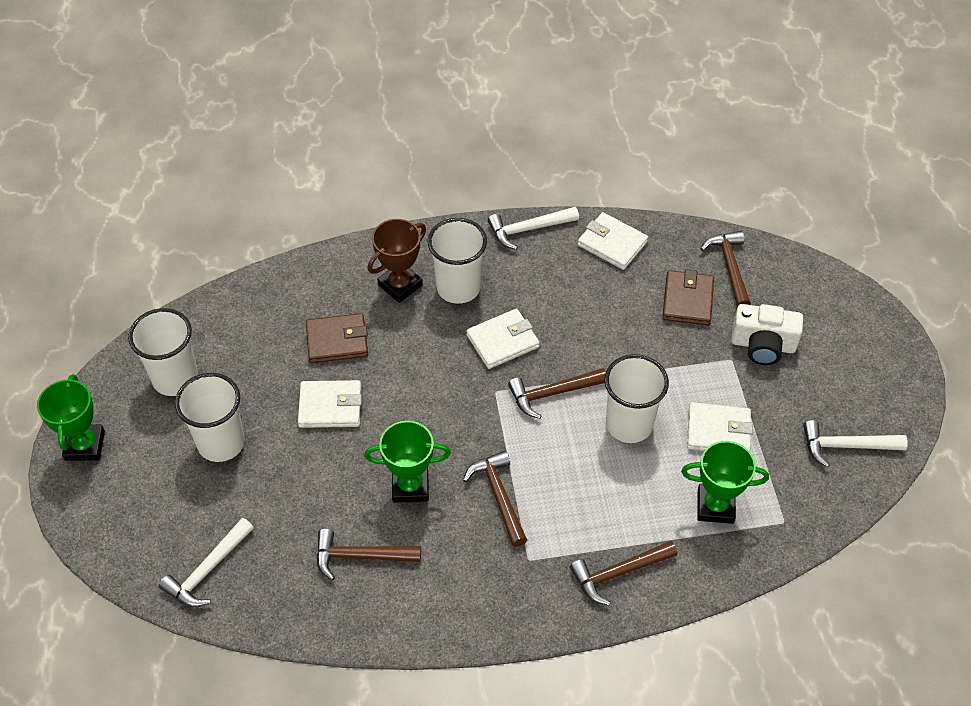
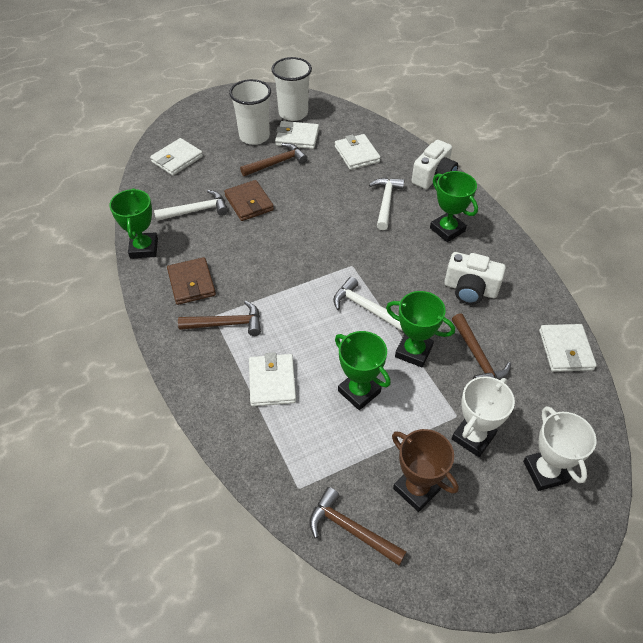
brown hammer: [316,529,421,581] [463,451,527,547] [508,368,606,419] [570,541,677,606] [700,231,751,307] = 5 -> [178,300,261,336] [240,143,308,176] [309,487,407,566] [452,313,511,380] = 4
green trophy: [37,374,105,461] [364,421,451,503] [681,441,769,524] = 3 -> [110,188,158,259] [335,331,391,410] [386,291,455,368] [430,171,478,242] = 4
white camera: [731,304,803,365] = 1 -> [412,140,458,189] [444,252,506,304] = 2
white cup: [128,308,198,396] [175,373,245,462] [428,218,487,304] [604,354,669,443] = 4 -> [229,79,271,145] [272,57,312,121] = 2
white trophy: none = 0 -> [452,376,515,457] [523,406,597,491] = 2
white wallet: [298,380,362,428] [467,309,540,369] [578,212,648,270] [687,402,753,451] = 4 -> [150,138,203,176] [249,352,296,407] [275,121,319,149] [335,134,381,170] [539,324,597,372] = 5

